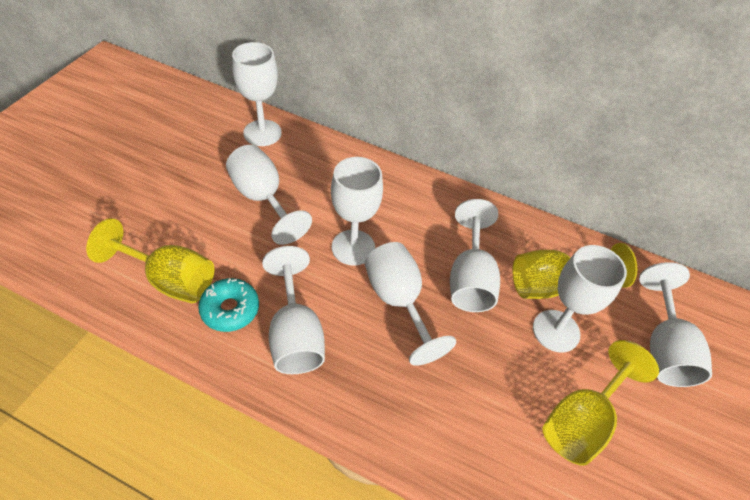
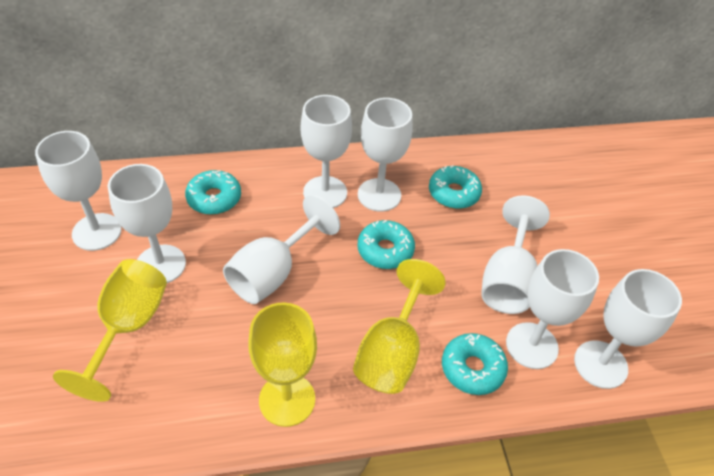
turquoise donut: [198,278,259,332] = 1 -> [185,170,241,215] [357,220,415,269] [429,165,482,209] [442,333,508,395] = 4

